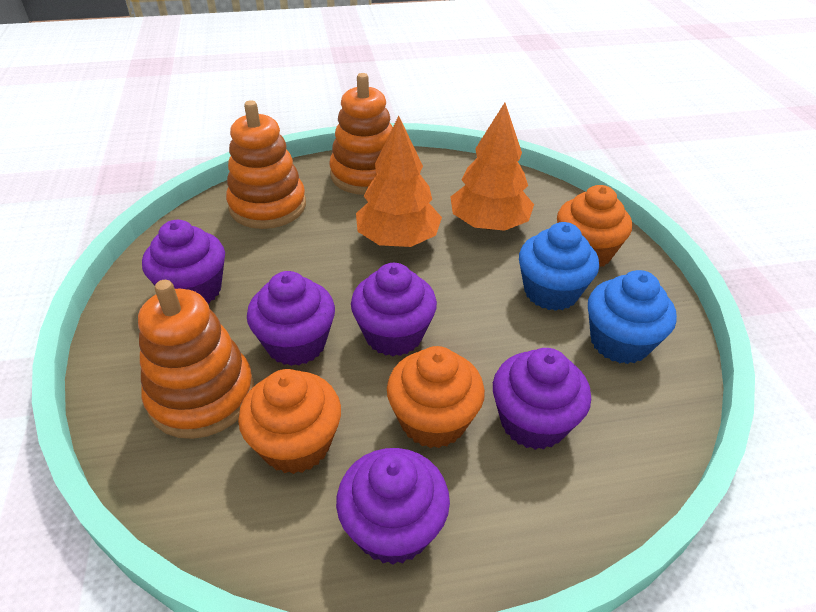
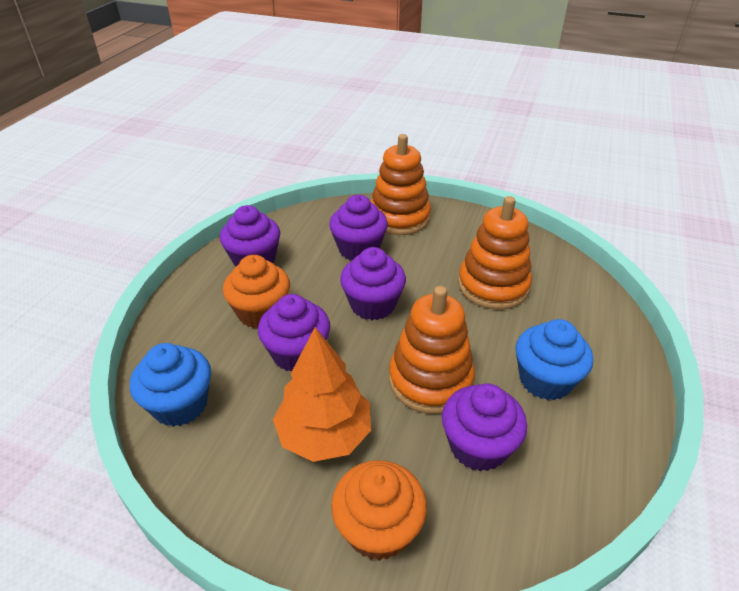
orange cupcake: [238,369,341,474] [387,346,485,448] [557,185,632,268] = 3 -> [223,255,290,328] [331,460,427,561] = 2
orange tree: [356,116,442,247] [451,103,534,231] = 2 -> [273,327,371,462] = 1

